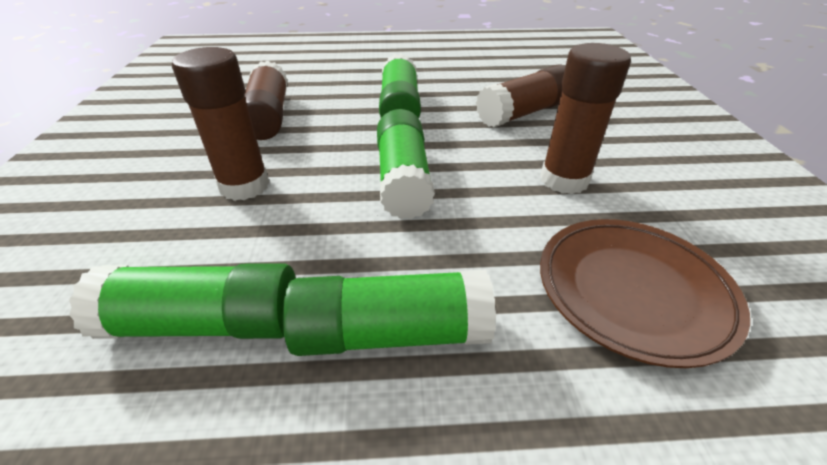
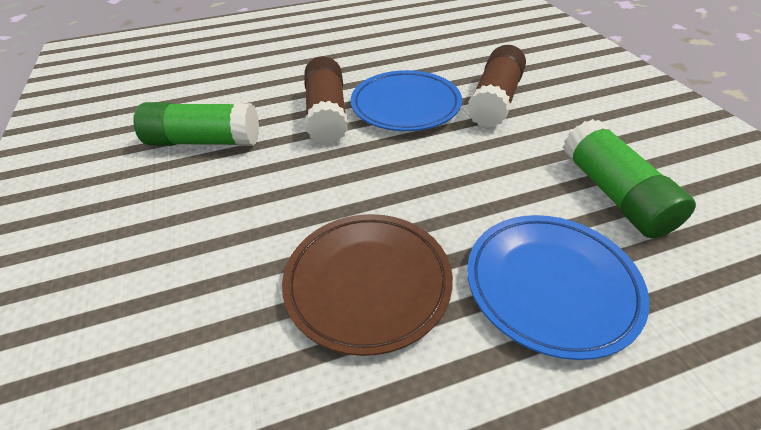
blue plate: none = 0 -> [351,70,462,131] [467,215,650,360] = 2
brown glue stick: [172,47,270,201] [245,60,288,140] [476,65,565,127] [540,43,631,194] = 4 -> [304,56,348,144] [467,45,526,128] = 2
green glue stick: [69,263,296,339] [283,270,496,356] [377,109,435,219] [379,53,421,118] = 4 -> [133,102,259,146] [562,119,696,238] = 2

